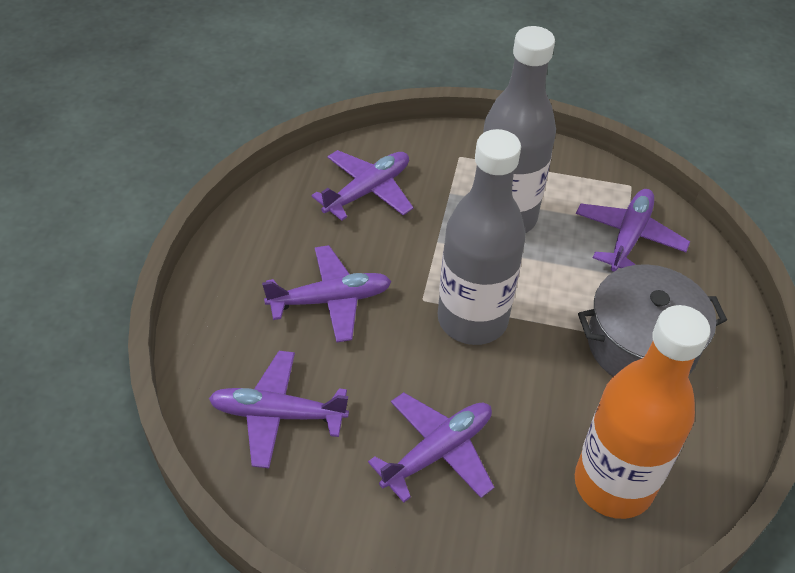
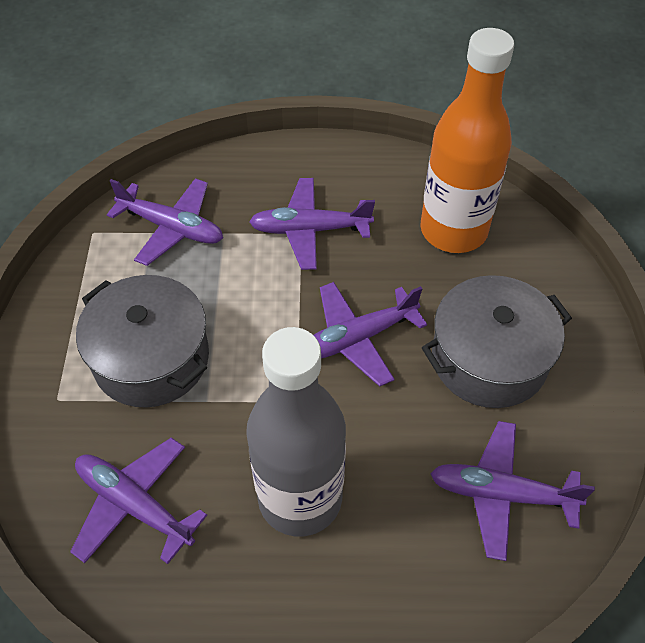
grey bottle: [438,129,526,345] [483,26,556,233] = 2 -> [246,327,346,536] = 1
grey pot: [578,264,727,377] = 1 -> [76,275,209,408] [422,275,572,408] = 2

